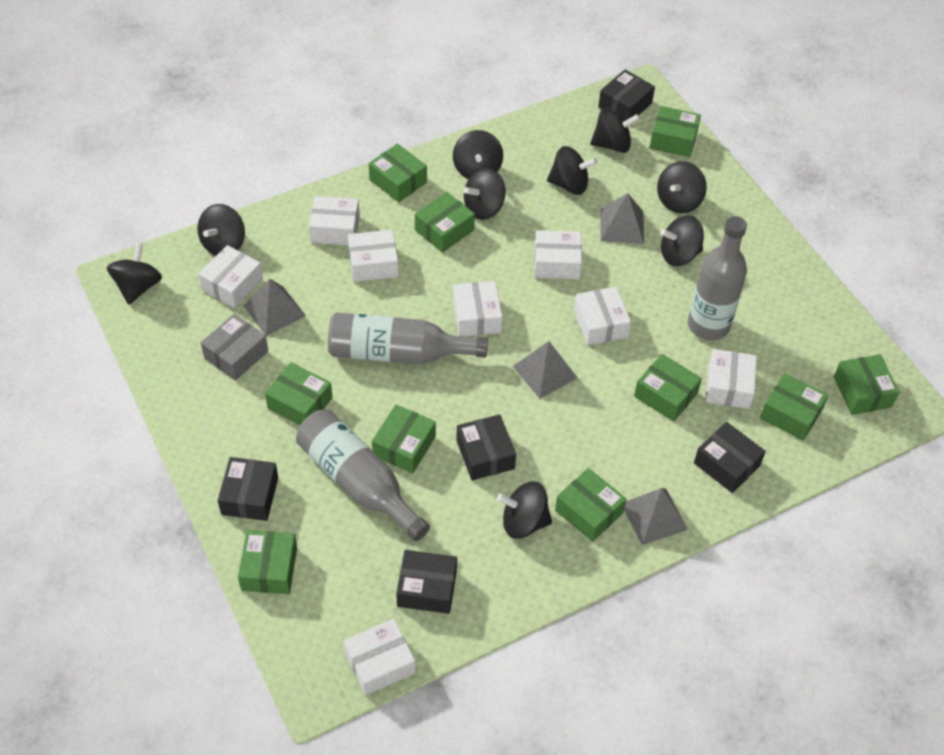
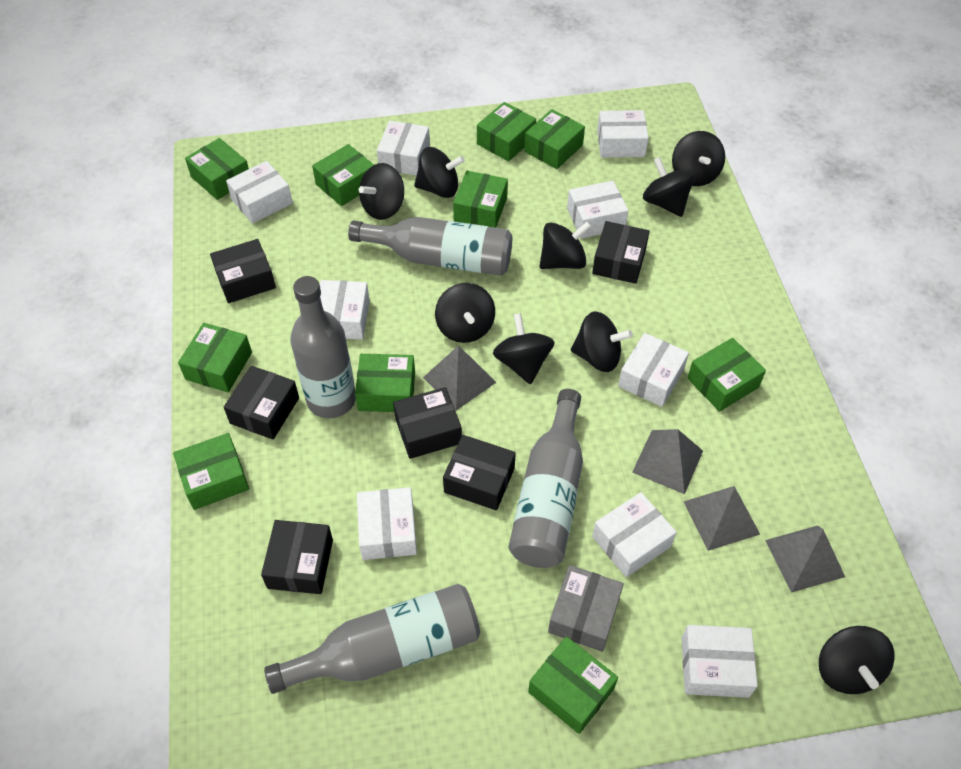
black box: [218,457,278,521] [396,550,457,614] [456,414,516,480] [598,70,655,121] [694,422,766,493] = 5 -> [210,239,276,303] [224,366,299,439] [261,520,333,594] [393,387,462,459] [443,435,516,510] [592,221,650,284] = 6
grey bottle: [296,409,430,541] [328,312,488,364] [688,216,747,341] = 3 -> [264,584,480,694] [290,276,356,418] [348,217,512,276] [509,389,583,568] = 4
white box: [198,245,263,308] [309,196,360,245] [344,619,415,696] [348,230,399,282] [453,281,502,337] [534,230,582,279] [574,287,631,345] [705,349,757,409] = 8 -> [226,161,293,224] [320,280,370,340] [357,487,417,560] [377,121,430,176] [567,181,629,239] [592,492,677,577] [597,110,649,158] [618,333,689,407] [681,625,758,698] = 9

